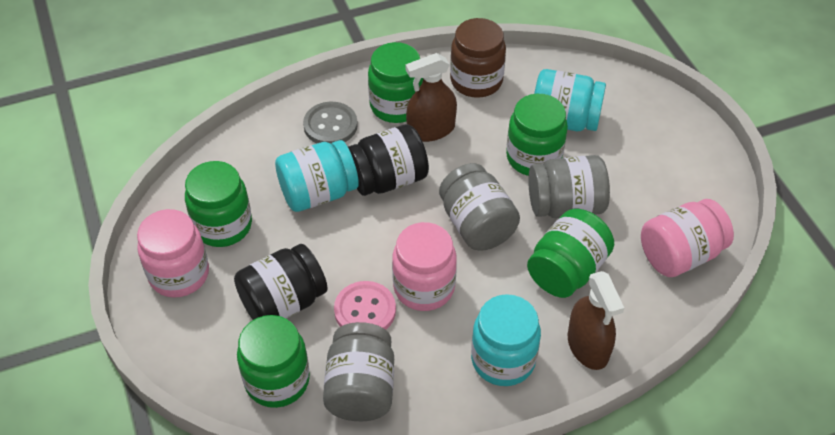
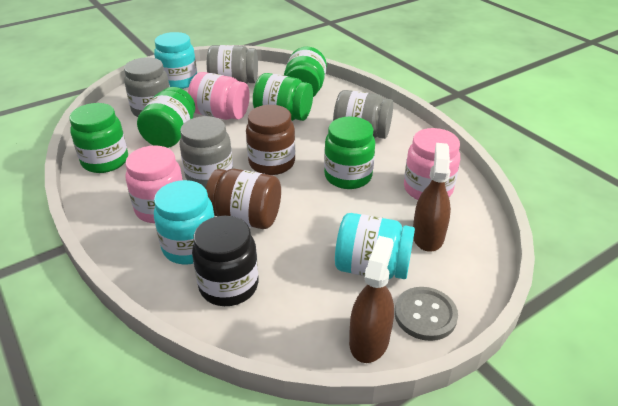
black jar: [234,244,328,320] [348,124,429,196] = 2 -> [192,216,259,306] = 1
brown jar: [450,18,506,98] = 1 -> [206,169,281,229] [246,105,295,175] = 2
grey jar: [323,322,394,421] [439,163,520,251] [528,155,610,218] = 3 -> [124,57,170,117] [180,116,233,189] [207,45,258,84] [333,90,393,139] = 4
pink button: [334,281,396,330] = 1 -> none = 0

